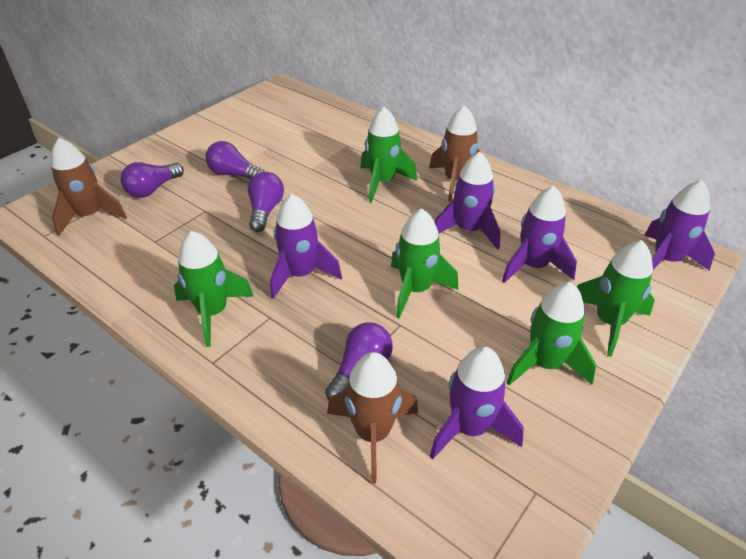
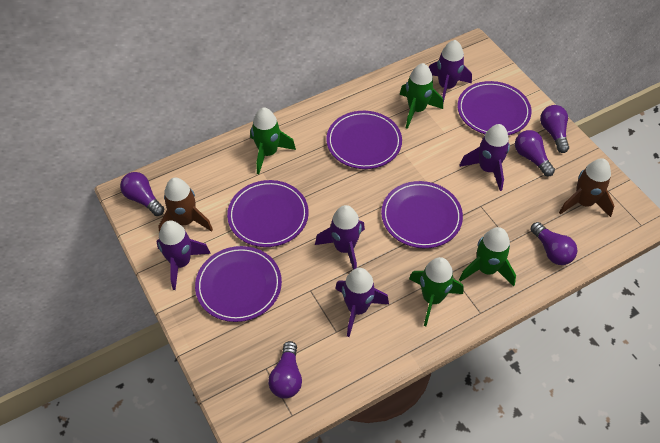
brown rocket: [51,138,127,236] [327,352,418,484] [429,105,480,201] = 3 -> [158,177,213,232] [559,158,614,217] = 2
green rocket: [174,231,254,347] [361,107,417,202] [391,208,458,318] [506,282,596,385] [577,240,655,357] = 5 -> [250,108,296,174] [400,63,443,129] [409,257,464,326] [459,227,516,287] = 4
purple light bulb: [120,162,184,198] [205,141,265,179] [248,172,284,232] [325,322,393,400] = 4 -> [120,172,164,216] [268,341,302,399] [515,130,555,176] [530,222,577,265] [540,105,569,153] = 5
purple plate: none = 0 -> [195,246,282,322] [227,180,309,247] [326,111,402,169] [381,181,463,248] [457,81,532,135] = 5

